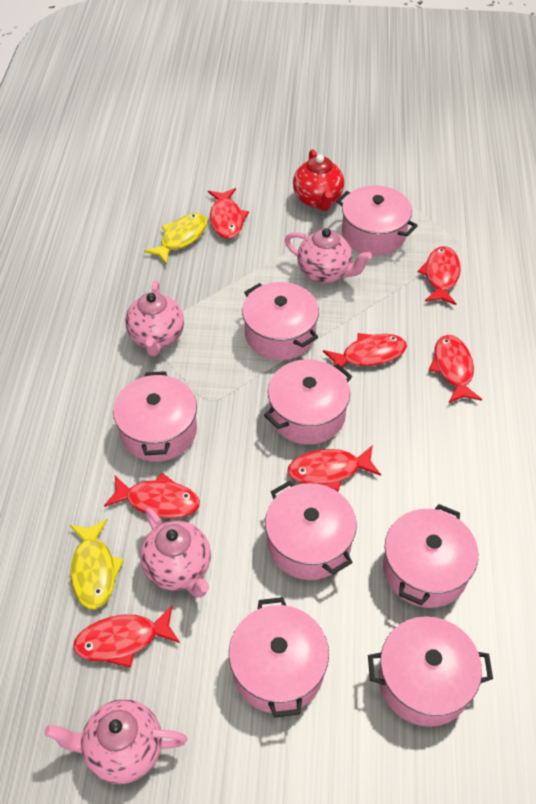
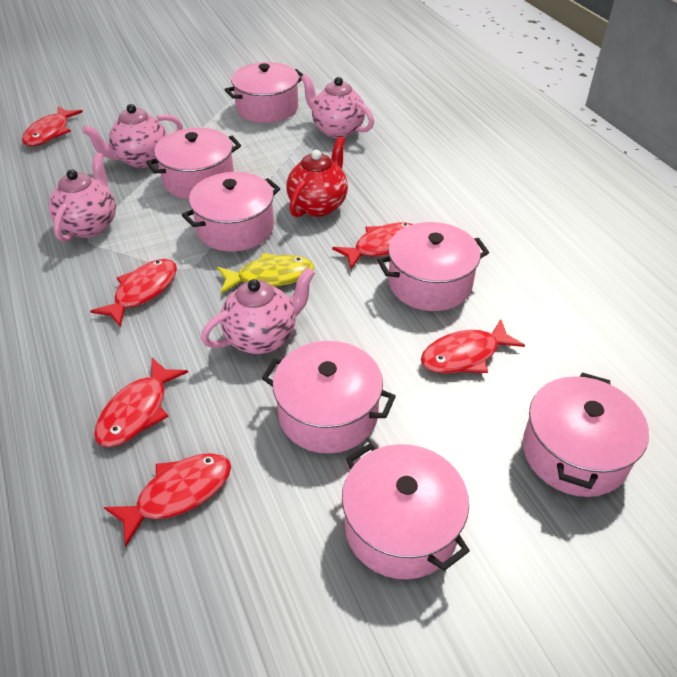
pink pot: [113,371,197,462] [229,597,329,718] [242,282,319,360] [264,359,352,445] [265,481,357,580] [337,185,418,255] [368,616,493,727] [383,504,478,608] = 8 -> [146,128,241,199] [182,172,280,252] [225,62,303,123] [262,341,396,454] [342,443,470,579] [377,222,489,311] [523,373,649,497] = 7
red fish: [73,606,180,668] [104,473,200,519] [208,188,249,239] [288,445,381,492] [323,333,407,371] [418,246,461,305] [429,335,482,403] = 7 -> [22,106,83,146] [90,259,177,328] [94,358,188,447] [104,453,231,547] [332,223,412,269] [421,319,525,374] = 6
yellow fish: [70,519,124,610] [144,213,207,265] = 2 -> [217,253,314,294] = 1

